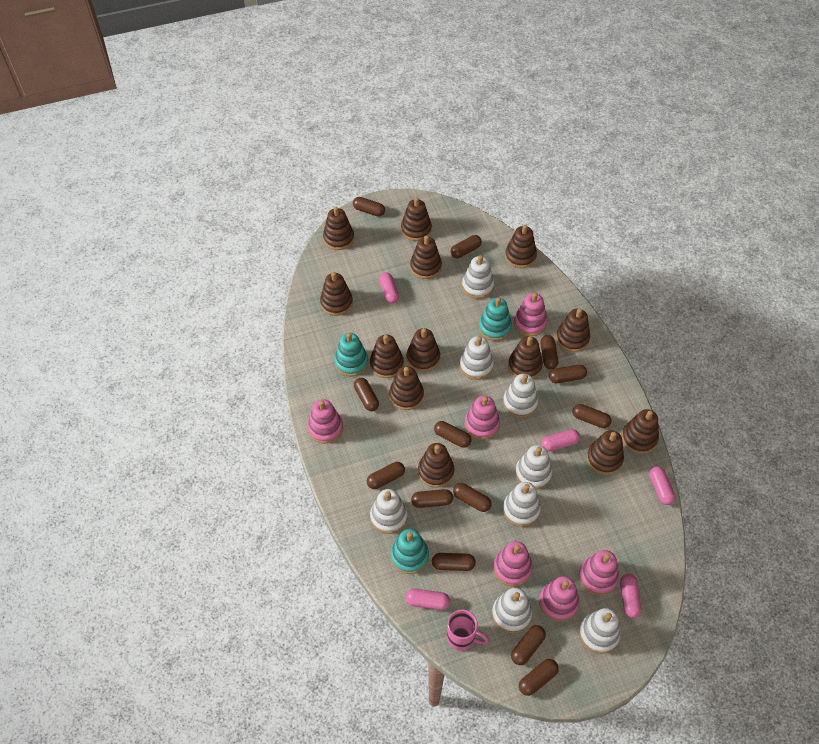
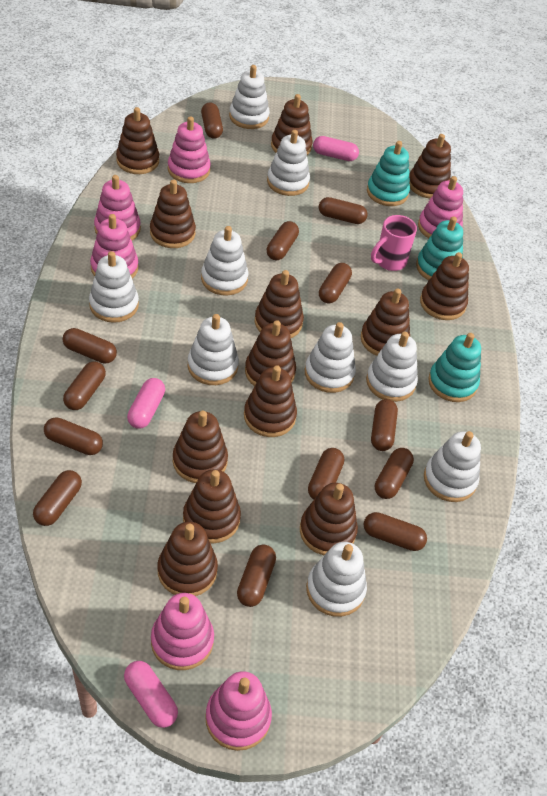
pink capsule: [379,272,399,304] [406,589,450,610] [541,429,580,452] [620,574,642,618] [649,466,676,505] = 5 -> [124,661,178,728] [127,378,165,429] [313,136,359,161] = 3
white stacking toy: [370,489,408,534] [460,336,494,380] [462,255,494,299] [492,588,532,633] [503,374,538,418] [503,482,541,527] [515,445,552,490] [579,608,621,654] = 8 -> [89,251,139,323] [188,314,239,385] [201,226,249,296] [229,65,270,129] [267,130,310,196] [305,322,356,393] [306,542,367,617] [366,332,418,402] [424,431,481,502] = 9

